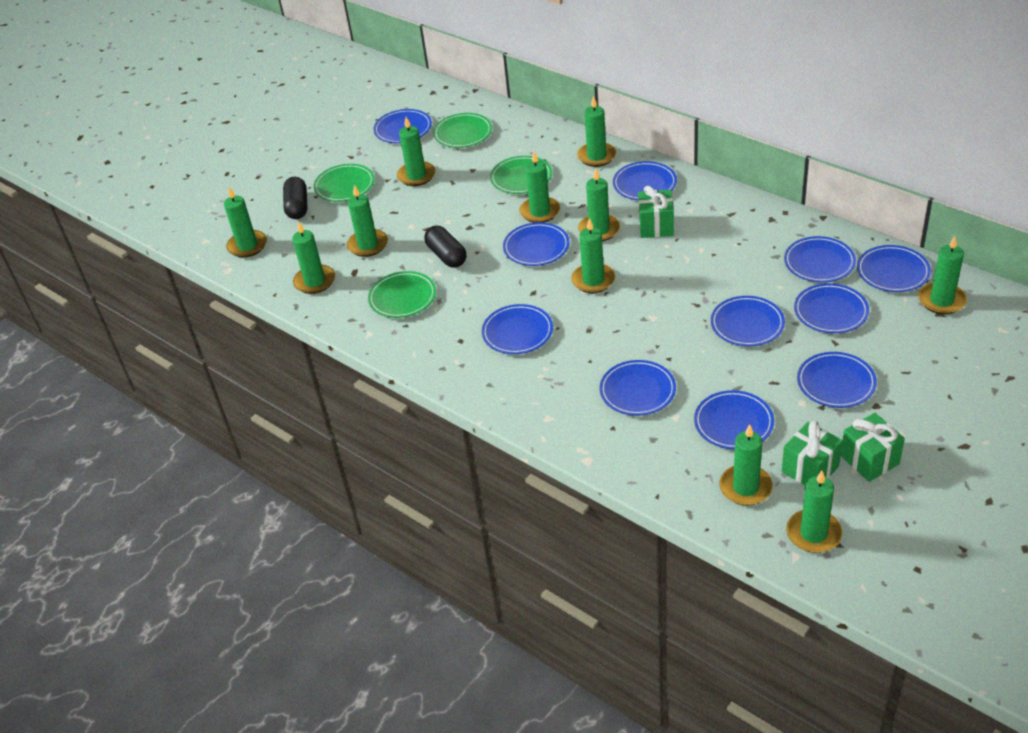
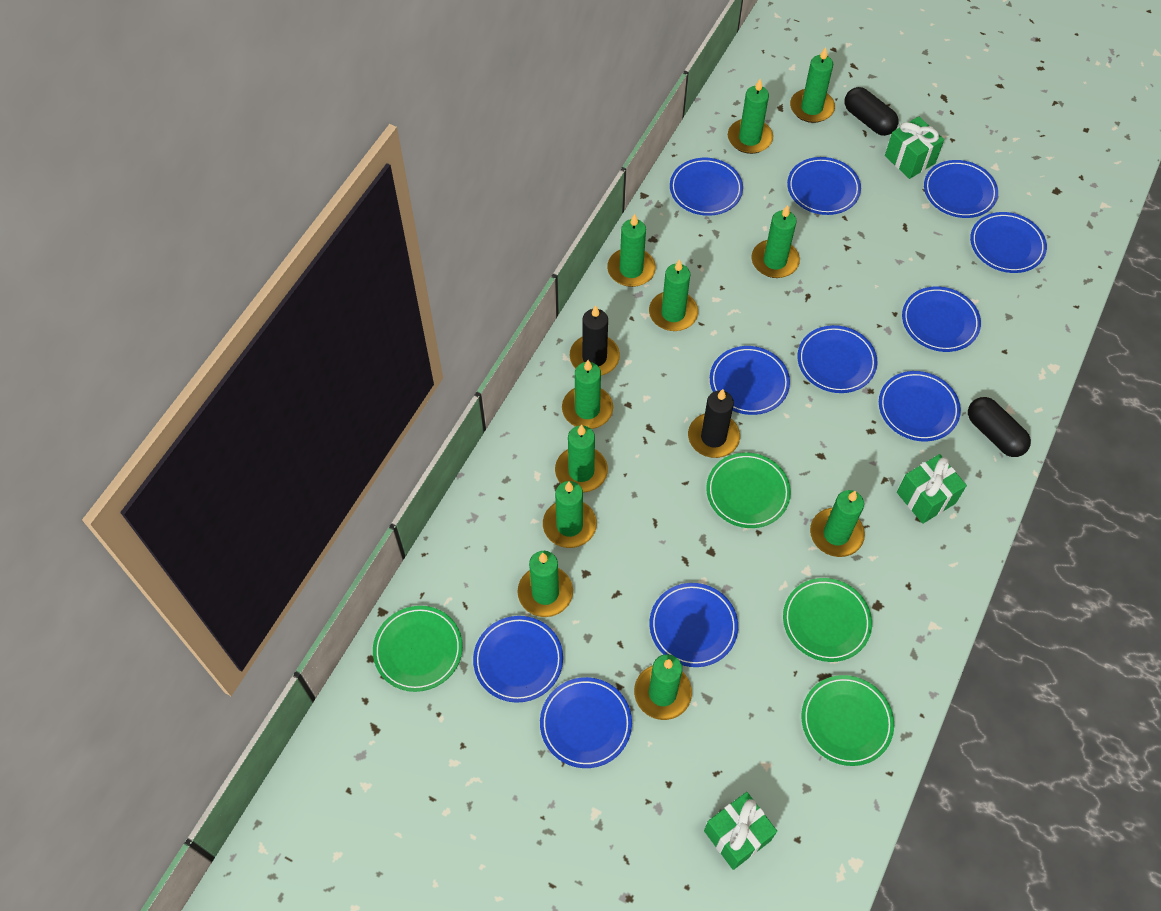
black candle: none = 0 -> [570,305,620,376] [688,389,740,458] = 2

